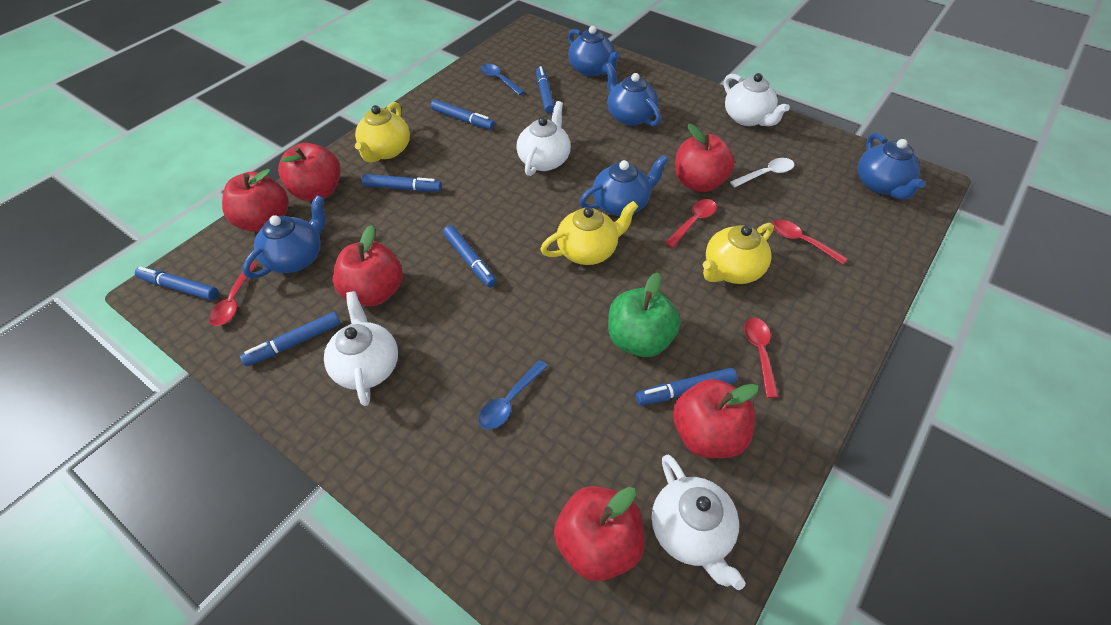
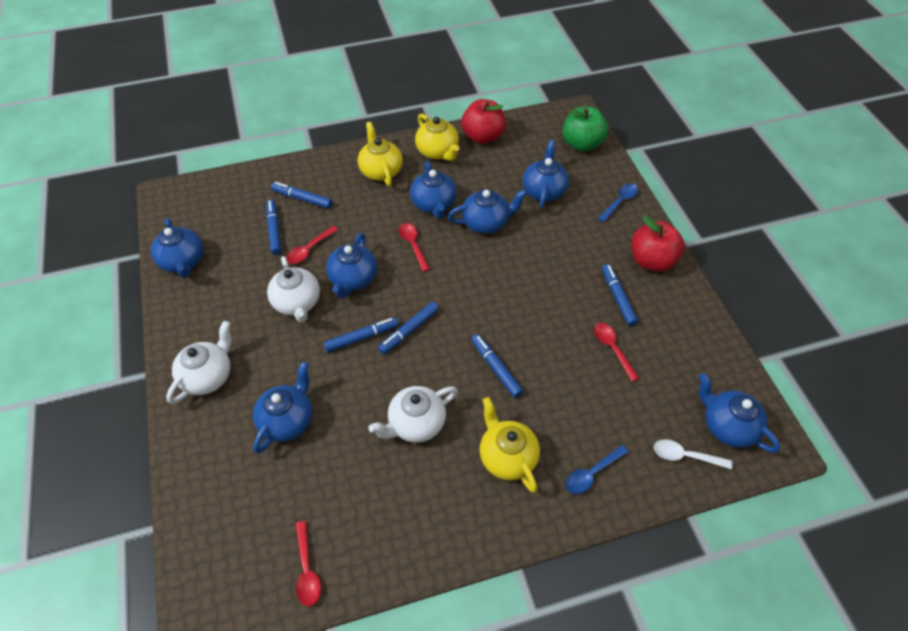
blue marker: [135,267,219,301] [240,312,341,366] [361,174,442,192] [431,100,495,130] [443,225,497,287] [536,66,555,114] [636,368,737,405] = 7 -> [266,200,281,255] [271,182,332,209] [324,317,399,352] [378,302,439,354] [471,334,523,398] [602,264,638,326] = 6
blue teapot: [243,195,325,278] [568,26,620,77] [579,155,668,216] [605,63,661,126] [858,133,926,200] = 5 -> [151,218,204,278] [253,362,312,454] [326,232,377,298] [410,161,457,219] [447,189,527,234] [523,140,569,209] [699,373,780,453] = 7
red apple: [222,169,289,232] [278,143,341,201] [332,225,403,306] [554,486,645,581] [673,379,759,458] [675,124,735,192] = 6 -> [461,99,506,144] [632,216,684,272] = 2
white teapot: [324,291,398,406] [516,101,571,176] [652,455,745,590] [724,73,790,126] = 4 -> [166,321,232,404] [267,256,320,323] [368,386,458,443] = 3

